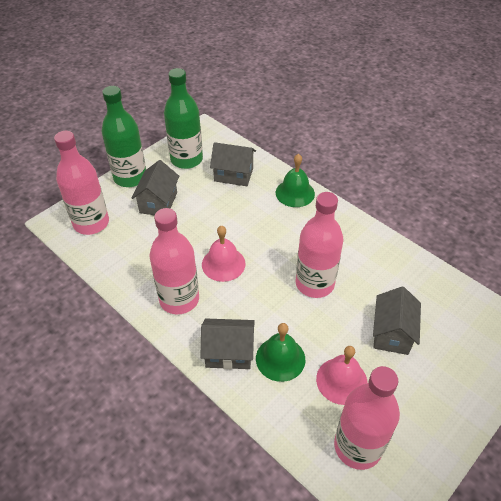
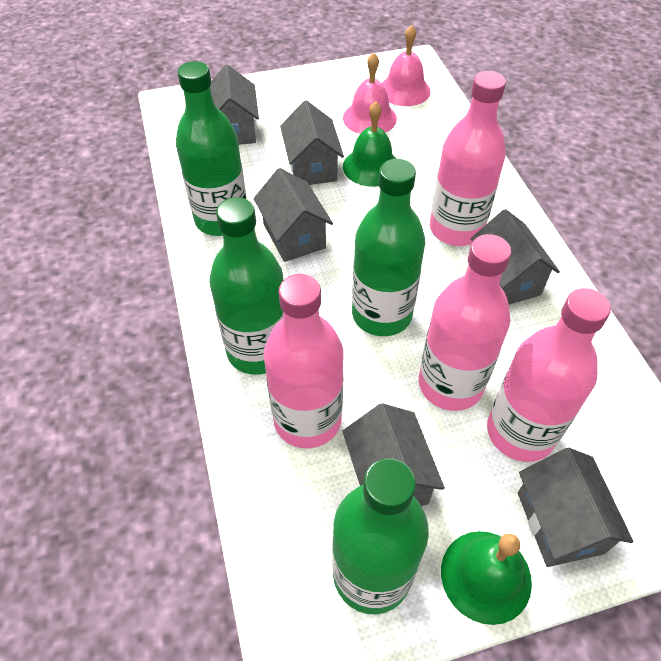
green bottle: [102,86,146,187] [164,68,203,169] = 2 -> [176,61,247,236] [209,197,284,375] [332,458,429,614] [352,159,425,336] = 4
grey house: [132,160,179,215] [200,318,255,369] [210,142,256,186] [373,287,421,355] = 4 -> [210,65,259,145] [254,168,333,262] [280,100,344,185] [342,403,445,506] [471,209,560,304] [518,448,633,567] = 6

